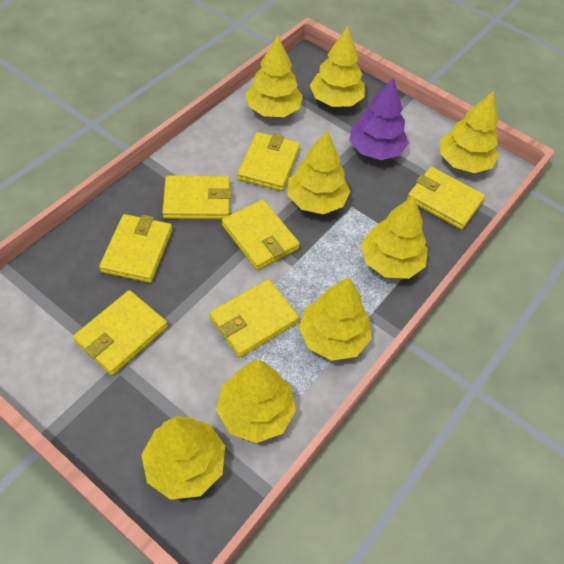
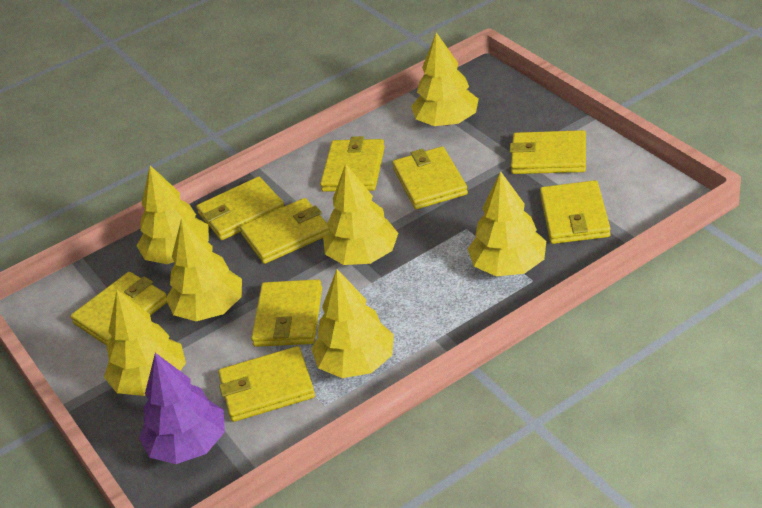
yellow tree: [141,416,225,500] [216,360,296,443] [246,36,303,117] [288,130,350,214] [299,277,372,361] [310,26,365,107] [361,196,428,279] [440,91,499,173] = 8 -> [104,290,186,396] [137,166,209,264] [166,218,242,321] [311,269,394,378] [323,164,398,265] [411,32,479,126] [468,171,546,276] = 7
yellow wallet: [73,290,168,375] [99,214,172,283] [162,175,231,219] [209,279,300,357] [222,200,300,270] [237,132,300,191] [407,167,485,230] = 7 -> [70,272,167,346] [196,177,284,240] [218,346,315,422] [240,198,330,264] [251,279,322,347] [320,136,385,192] [392,146,468,209] [510,130,586,174] [540,180,611,244] = 9

